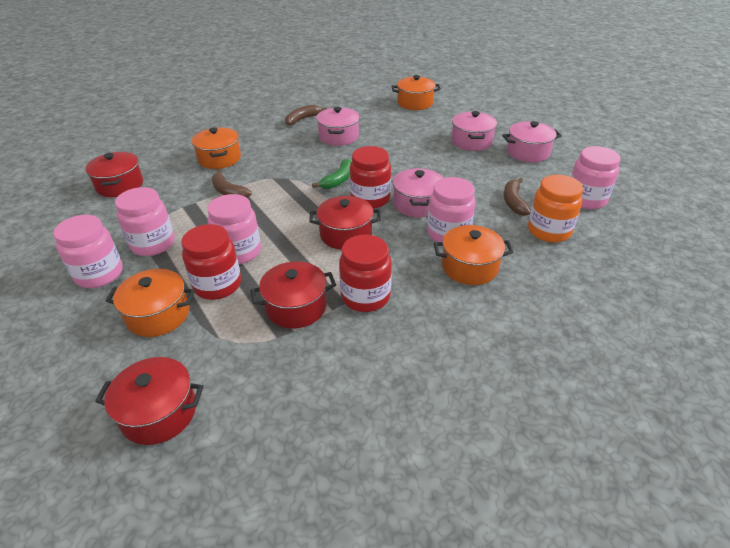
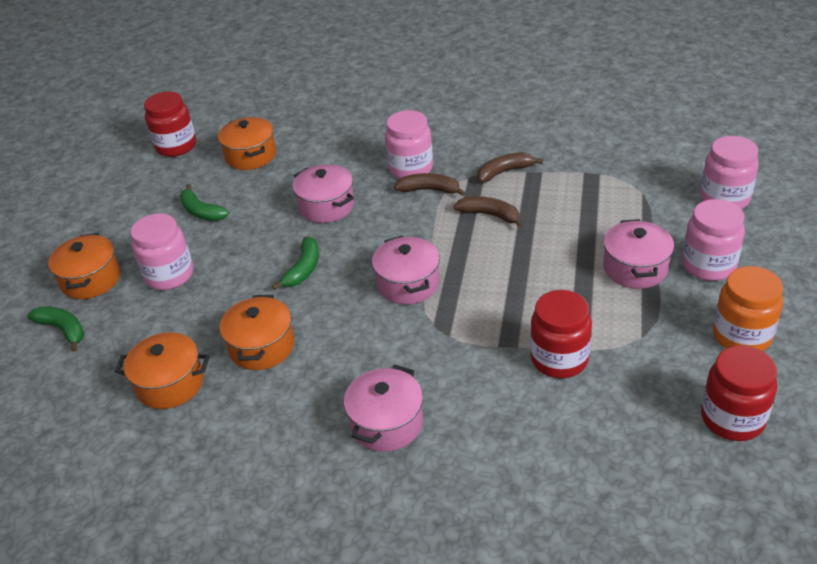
green banana: [312,159,351,189] = 1 -> [27,306,84,352] [180,184,229,221] [272,237,319,290] = 3
pink jar: [53,215,123,288] [115,187,175,256] [207,194,261,264] [427,177,476,242] [571,146,620,209] = 5 -> [130,213,193,290] [385,110,433,179] [682,199,745,281] [700,136,759,209] = 4
red pot: [85,152,143,197] [95,357,204,445] [250,261,336,328] [309,196,381,250] = 4 -> none = 0

